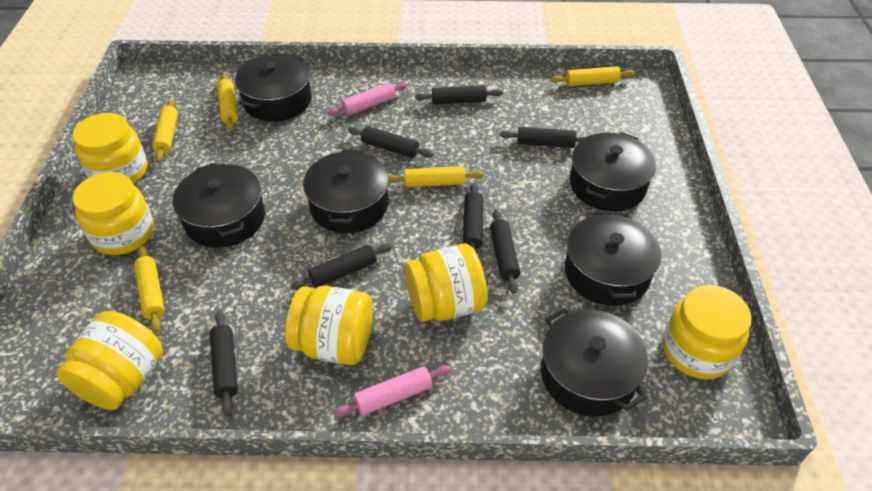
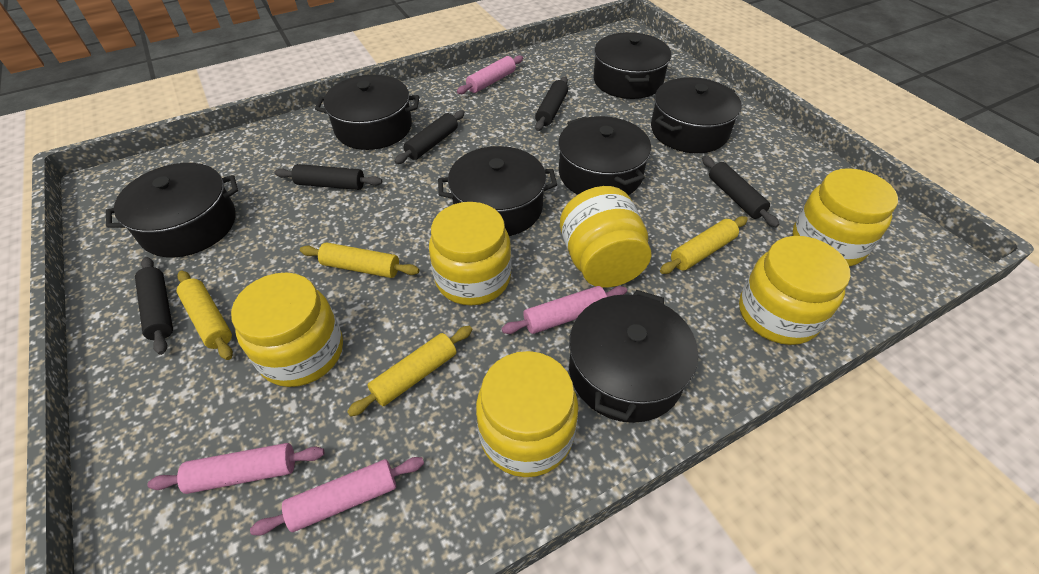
black pot: [173,163,265,248] [235,54,312,122] [303,149,389,233] [541,308,648,417] [565,211,661,306] [570,132,656,211] = 6 -> [106,163,238,258] [315,75,419,150] [438,146,557,236] [558,116,651,195] [569,290,698,423] [593,32,672,99] [651,77,742,153] = 7
black rolling pin: [210,311,238,416] [291,243,392,290] [348,126,433,158] [415,85,503,104] [463,182,483,253] [490,209,520,294] [500,127,588,148] = 7 -> [135,257,173,355] [275,164,382,190] [394,110,465,164] [535,77,568,131] [702,156,779,227] = 5
pink rolling pin: [328,83,408,116] [333,365,451,417] = 2 -> [147,443,324,494] [250,457,424,535] [457,55,523,94] [501,286,627,334] = 4
yellow rolling pin: [134,246,165,332] [152,99,178,162] [217,74,238,130] [389,166,484,187] [551,66,635,86] = 5 -> [176,271,233,360] [300,242,419,278] [347,326,472,417] [660,216,748,274] = 4

